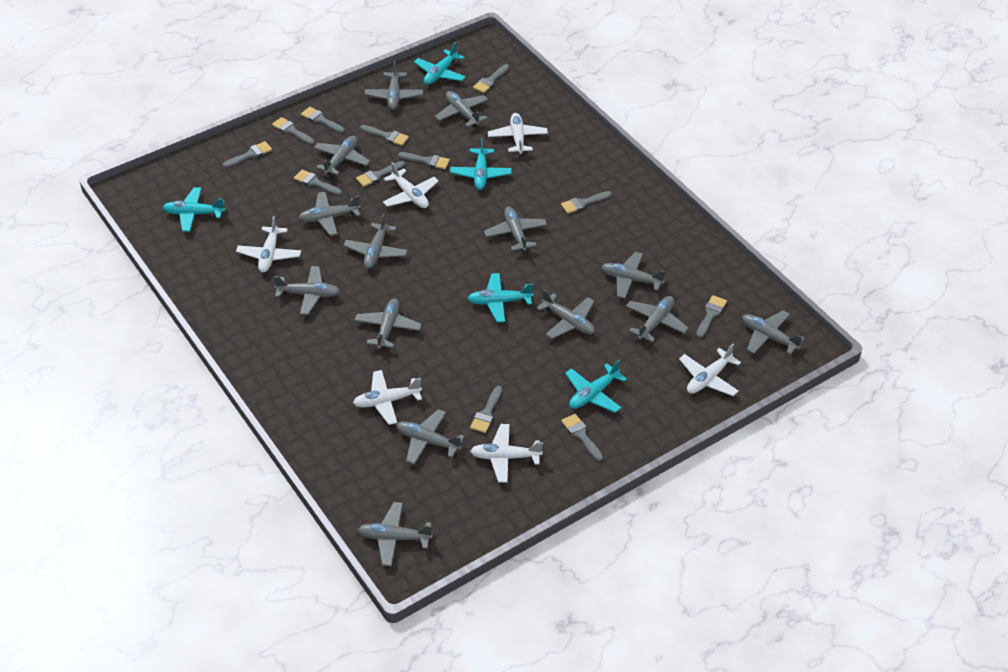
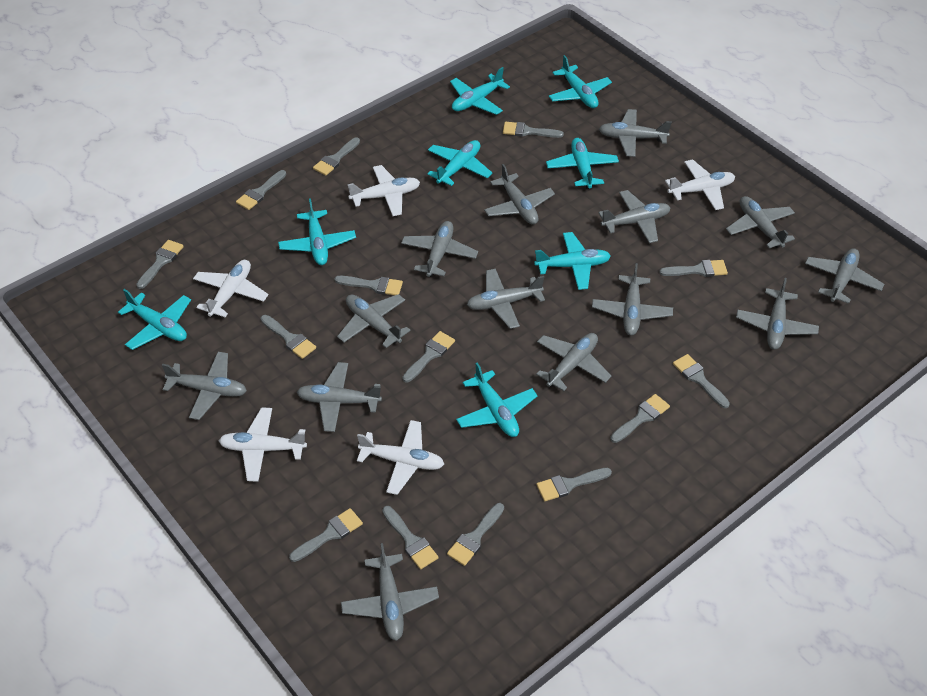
grey brush: [222,141,272,168] [272,117,314,145] [294,169,342,195] [301,107,344,133] [356,161,405,187] [360,125,409,146] [398,152,450,169] [470,386,502,433] [473,64,509,93] [561,191,612,214] [561,414,603,461] [696,295,727,338] = 12 -> [136,240,184,289] [236,170,286,210] [261,315,316,359] [289,508,363,562] [313,137,360,176] [335,276,403,295] [382,506,439,569] [402,331,455,382] [447,503,504,566] [503,122,564,138] [536,468,612,501] [610,394,670,443] [659,260,728,277] [673,354,730,408] = 14
turquoise plane: [163,187,225,232] [414,42,466,85] [450,138,512,190] [467,273,534,322] [565,360,627,413] = 5 -> [118,289,191,350] [278,198,356,265] [427,140,492,186] [450,67,510,115] [456,362,537,437] [534,232,611,290] [546,138,619,189] [548,55,612,108] = 8
white plane: [236,216,301,272] [353,370,422,425] [383,162,439,208] [470,424,543,483] [488,113,548,154] [679,344,741,396] = 6 -> [193,260,268,317] [219,407,307,482] [347,165,420,216] [357,420,444,495] [665,159,735,210] = 5

